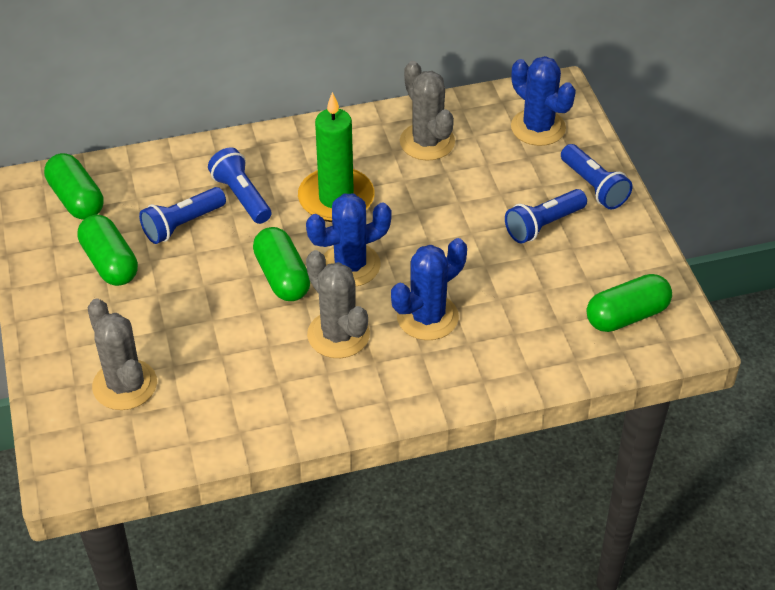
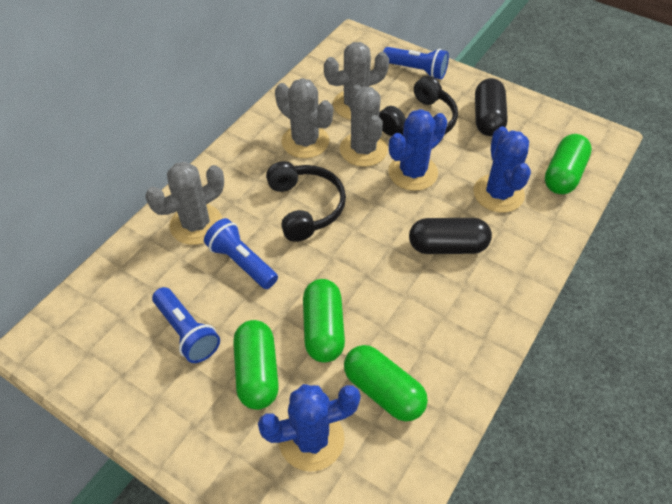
black capsule: none = 0 -> [409,218,492,254] [475,78,508,136] = 2
black headphones: none = 0 -> [266,161,346,242] [379,76,458,136] = 2
blue flashlight: [139,187,226,244] [208,147,272,224] [505,189,587,244] [561,144,633,209] = 4 -> [152,287,220,363] [204,218,278,289] [383,47,449,79] = 3
green candle: [298,92,374,222] = 1 -> none = 0
grey cactus: [87,299,157,410] [306,250,370,358] [400,61,455,160] = 3 -> [145,162,224,245] [275,78,333,158] [324,42,389,120] [340,85,388,167] = 4

